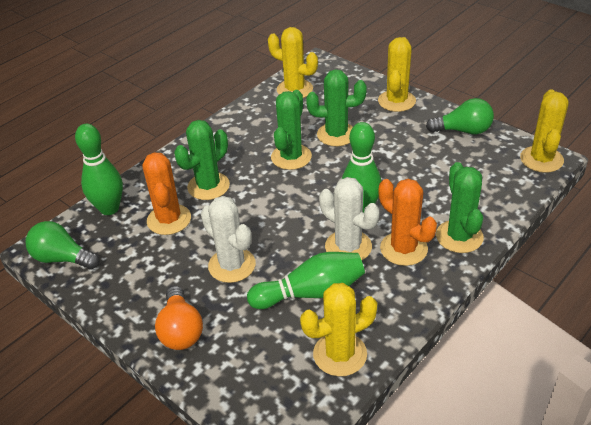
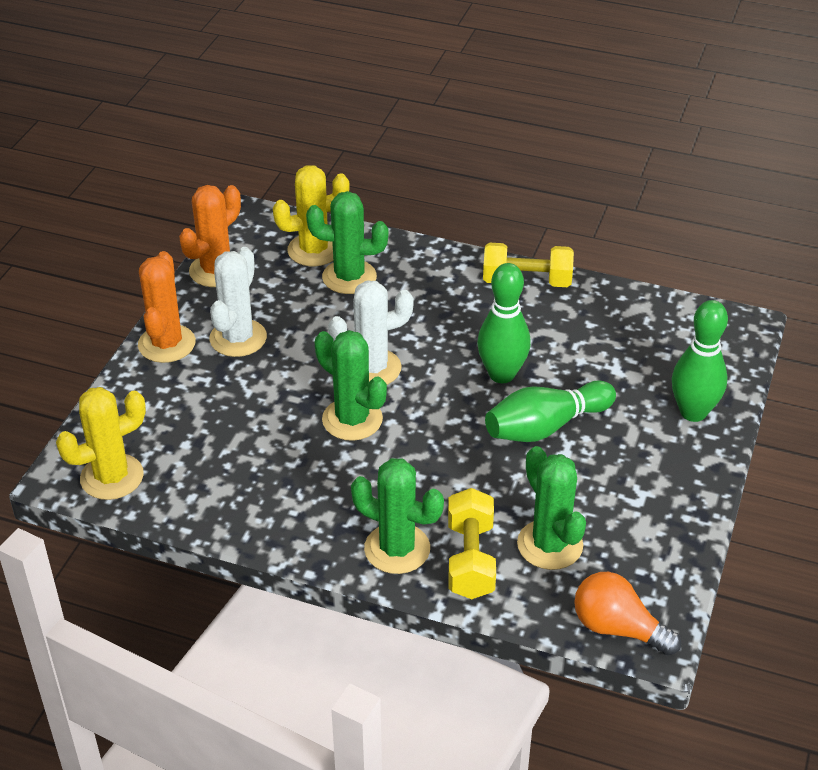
green light bulb: [25,221,99,269] [426,98,494,134] = 2 -> none = 0
yellow cactus: [268,27,318,98] [300,283,377,376] [378,37,416,112] [520,90,569,173] = 4 -> [56,387,146,500] [273,165,350,266] = 2
yellow dumbbell: none = 0 -> [448,488,496,599] [483,243,574,287] = 2

